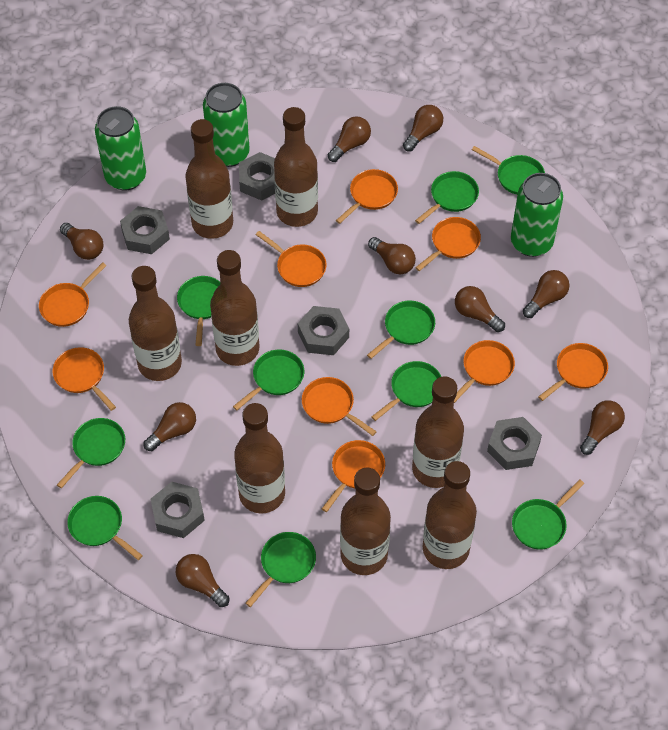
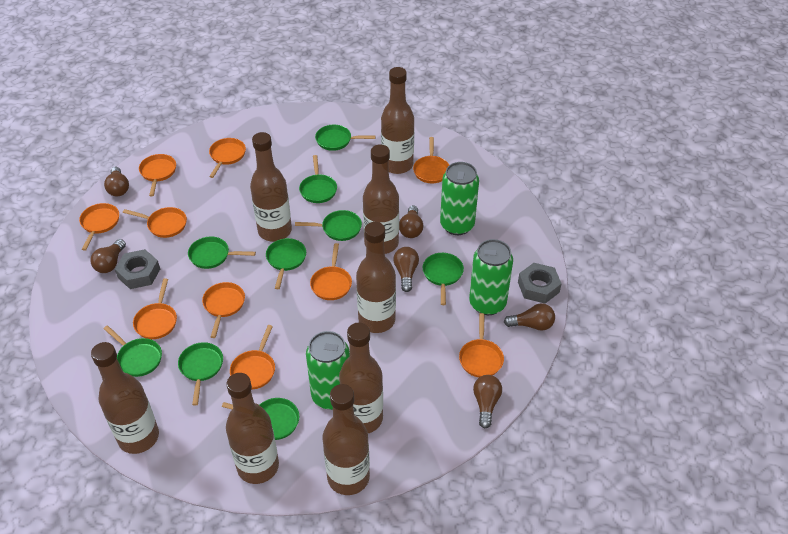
brown light bulb: [60,223,103,260] [143,402,196,451] [176,554,230,607] [328,116,371,162] [368,237,416,275] [403,105,443,151] [455,286,505,332] [523,270,569,318] [580,400,625,455] = 9 -> [90,239,126,273] [104,167,129,196] [393,247,419,292] [399,205,423,238] [473,375,502,428] [504,303,555,331] = 6
green pan: [57,418,125,488] [67,496,143,560] [177,276,220,346] [233,350,304,410] [245,532,316,607] [367,301,435,359] [371,361,441,421] [415,171,479,224] [472,146,545,195] [512,479,584,549] = 10 -> [103,325,162,377] [178,342,223,406] [188,237,256,269] [222,398,299,440] [266,238,306,289] [295,210,362,241] [299,155,337,203] [315,125,376,151] [423,253,464,305] = 9
grey nut: [120,206,170,254] [151,482,205,538] [239,152,275,201] [298,306,349,355] [487,417,542,470] = 5 -> [115,249,160,289] [518,263,562,304] = 2
orange pan: [39,262,107,327] [53,347,116,411] [256,231,327,287] [302,377,377,436] [322,440,385,512] [336,169,398,224] [415,217,481,271] [454,340,515,403] [538,343,608,401] = 9 -> [79,203,119,251] [123,207,187,238] [133,279,177,339] [139,154,176,196] [202,282,245,338] [209,138,246,178] [230,325,275,389] [310,243,352,300] [413,137,449,183] [459,313,504,377] = 10

